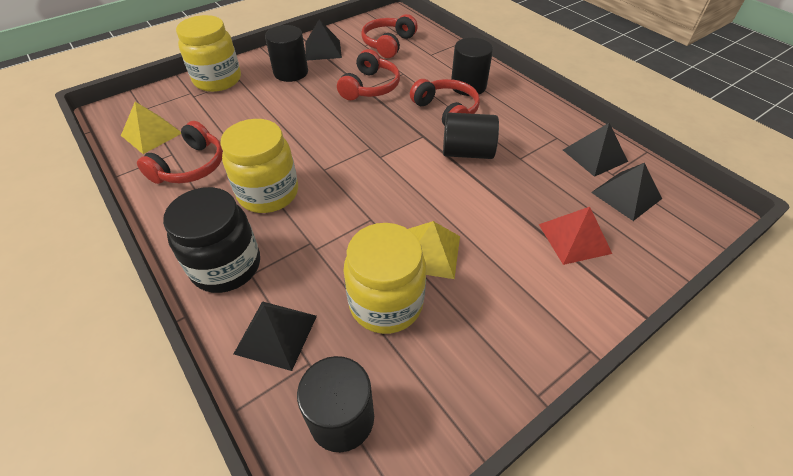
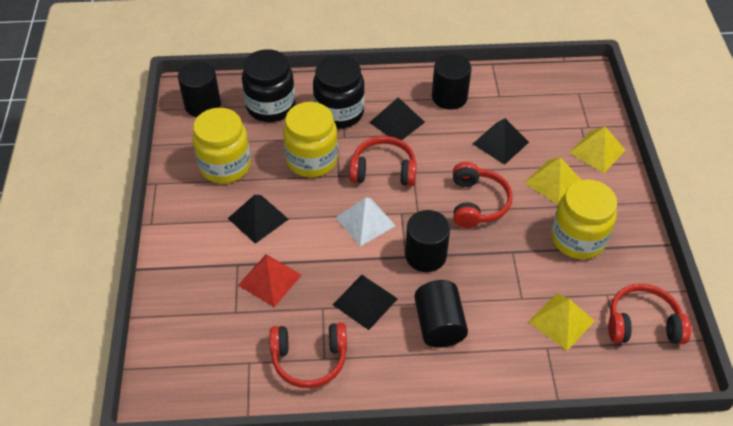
black jar: [163,187,260,293] = 1 -> [242,49,295,122] [313,55,365,128] = 2
white pyramid: none = 0 -> [335,198,396,246] = 1
yellow pyramid: [121,102,181,154] [408,221,460,279] = 2 -> [525,158,582,204] [529,293,595,351] [569,127,626,173] = 3

